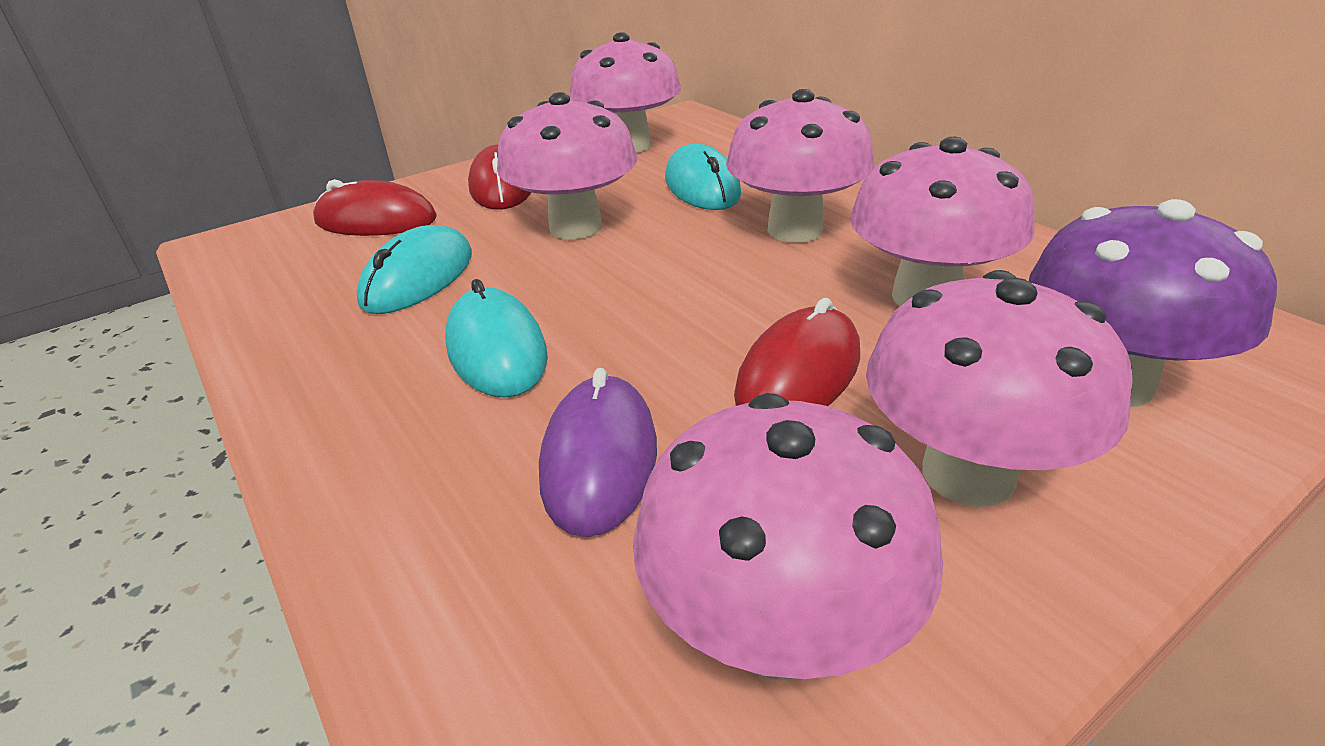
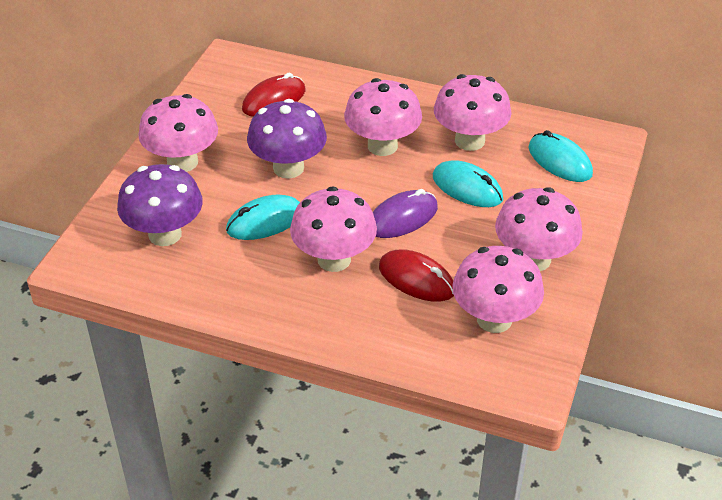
purple mushroom: [1029,199,1277,407] = 1 -> [117,164,203,246] [247,99,327,179] = 2
red mouse: [313,179,437,236] [468,144,531,210] [734,298,860,406] = 3 -> [242,72,305,117] [379,250,454,302] = 2

